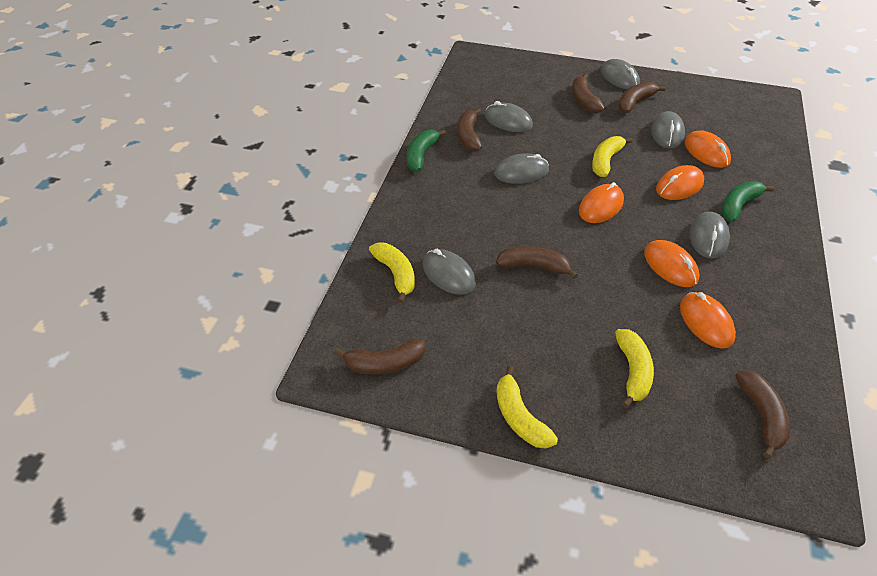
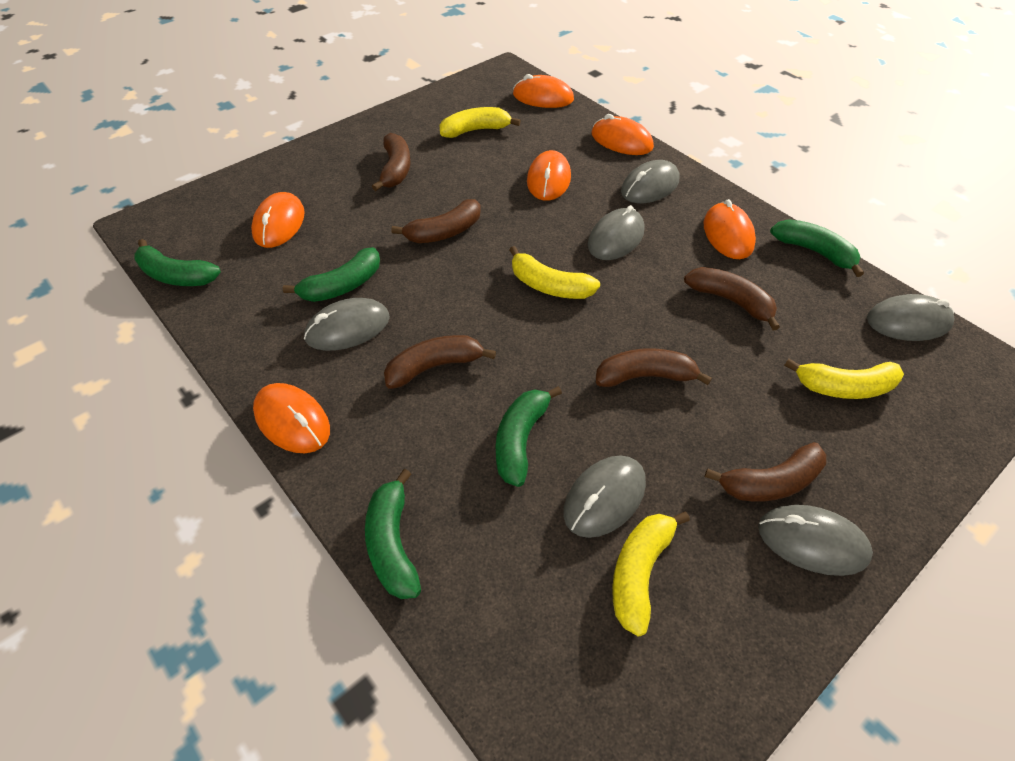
green banana: [406,129,446,172] [721,181,774,222] = 2 -> [134,239,221,286] [283,247,380,302] [365,469,421,599] [496,386,562,487] [770,220,864,277] = 5
orange mouse: [579,182,624,223] [644,240,700,287] [656,165,704,200] [680,292,736,349] [685,130,731,168] = 5 -> [251,192,305,248] [253,383,330,453] [513,74,574,108] [527,150,571,201] [591,114,654,155] [703,199,756,259] = 6

